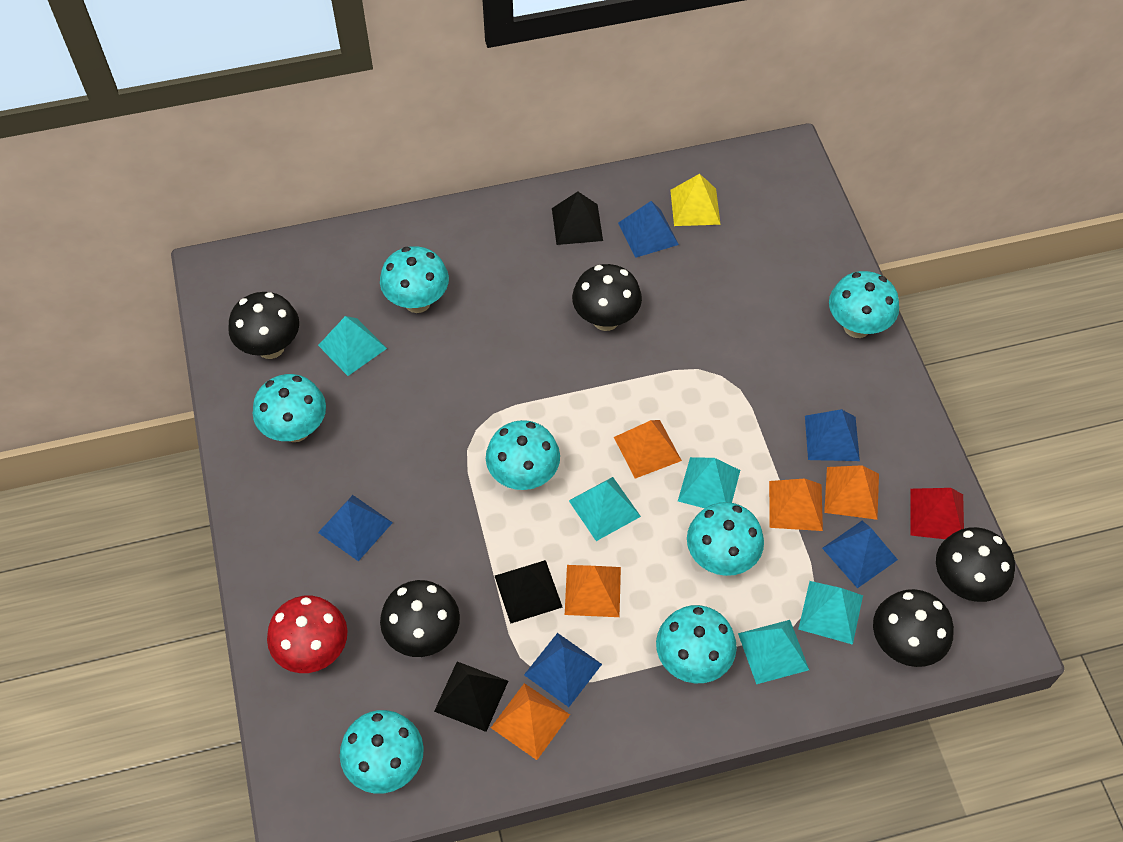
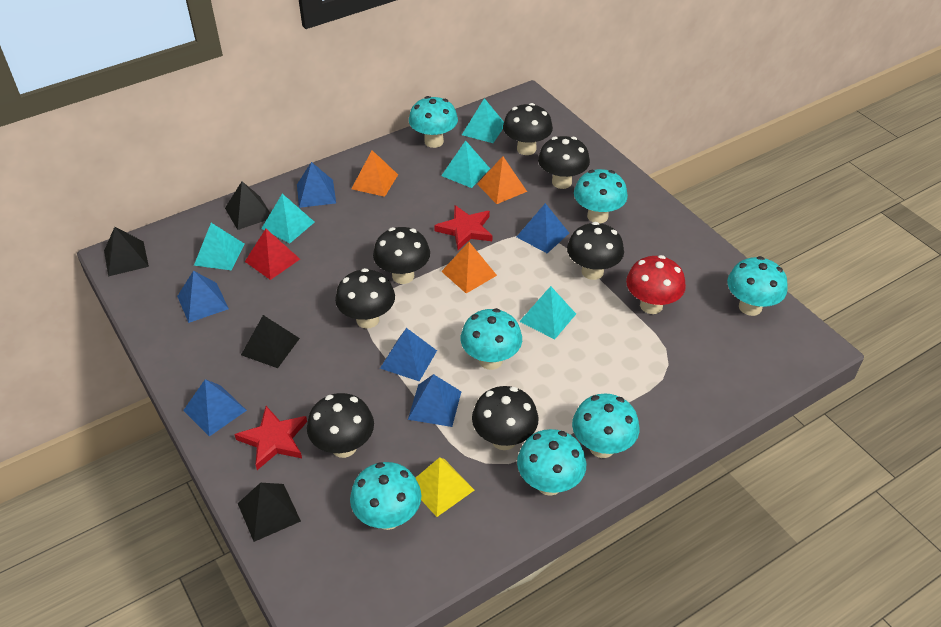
black mushroom: [229,292,299,359] [380,580,460,657] [572,264,642,331] [873,589,954,667] [936,527,1015,602] = 5 -> [307,393,374,458] [335,268,395,329] [373,227,430,284] [472,386,539,450] [503,103,553,155] [538,136,590,189] [567,222,624,280] = 7
black pyramid: [434,661,508,732] [495,560,563,624] [552,191,603,245] = 3 -> [104,227,149,276] [225,182,270,230] [238,483,301,542] [241,315,300,368] = 4
blue pyramid: [318,495,393,561] [524,633,602,707] [618,201,679,258] [805,409,860,461] [822,521,898,588] = 5 -> [177,271,229,323] [183,379,247,437] [297,162,336,208] [380,328,437,381] [408,374,461,427] [517,203,569,253] = 6
orange pyramid: [491,683,570,760] [565,565,621,617] [614,420,682,478] [769,478,823,531] [824,465,879,520] = 5 -> [351,150,398,197] [441,242,497,293] [477,156,527,204] = 3
red star: none = 0 -> [234,406,307,470] [434,205,492,250] = 2

